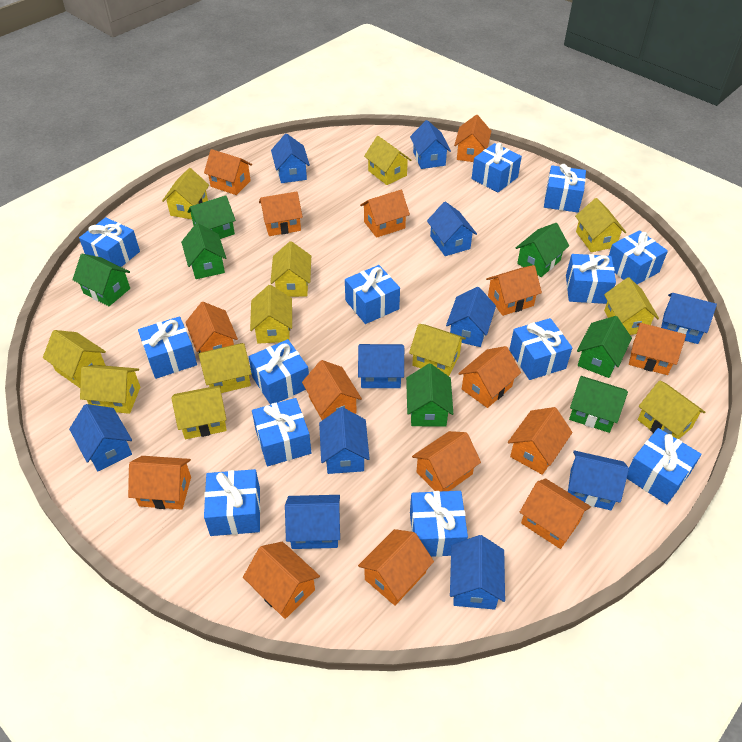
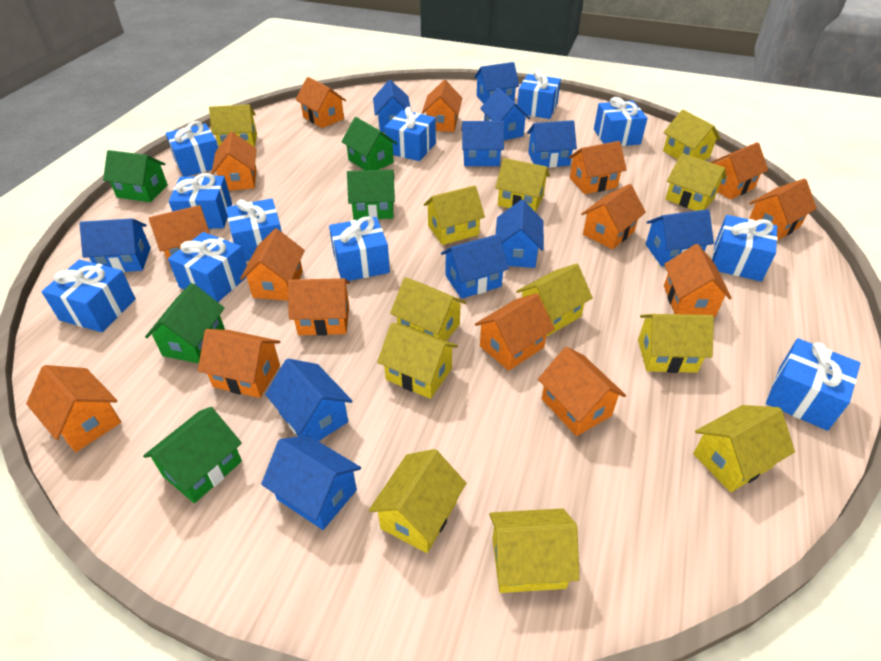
blue gift: [79,217,140,267] [138,316,197,379] [204,469,261,536] [249,339,309,405] [252,398,311,466] [345,265,400,324] [410,491,468,557] [472,143,522,192] [509,318,572,380] [544,164,586,213] [566,254,616,304] [609,230,668,284] [627,428,701,504] = 13 -> [41,260,136,332] [166,121,218,177] [168,232,247,302] [169,173,232,229] [226,198,282,261] [329,216,390,281] [384,107,436,161] [517,70,561,119] [594,97,648,146] [712,215,778,282] [766,338,861,431] = 11
green house: [72,254,130,306] [181,223,226,279] [187,195,236,239] [406,364,453,427] [516,223,569,277] [569,376,628,433] [577,316,632,378] = 7 -> [103,150,168,202] [143,407,242,503] [145,283,225,363] [341,117,397,170] [347,170,395,220] = 5

